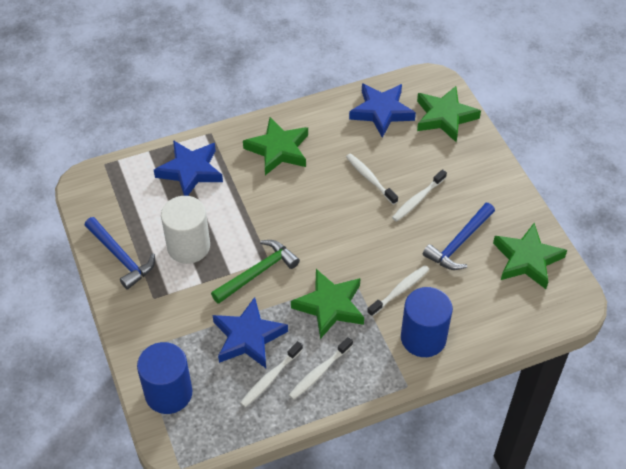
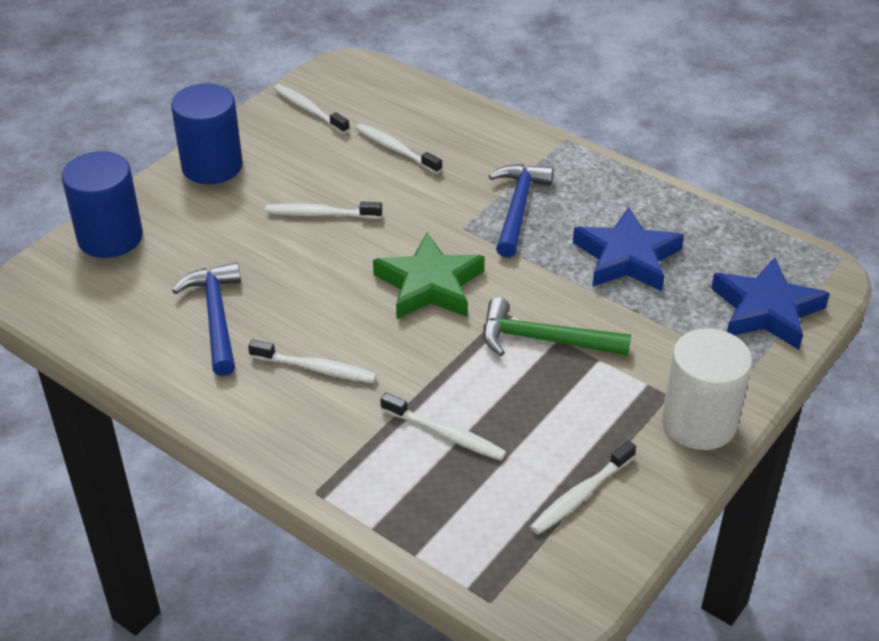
blue star: [154,140,223,196] [213,297,288,368] [349,83,416,138] = 3 -> [573,207,684,291] [711,257,830,350] = 2
green star: [243,117,308,175] [291,269,364,339] [417,86,481,142] [493,223,567,289] = 4 -> [373,233,485,319] = 1
white toothbrush: [240,341,303,408] [289,337,353,400] [346,153,398,205] [367,265,429,317] [392,169,447,222] = 5 -> [248,340,377,383] [265,202,382,219] [273,84,349,134] [355,124,442,174] [380,393,506,461] [530,441,636,535] = 6

